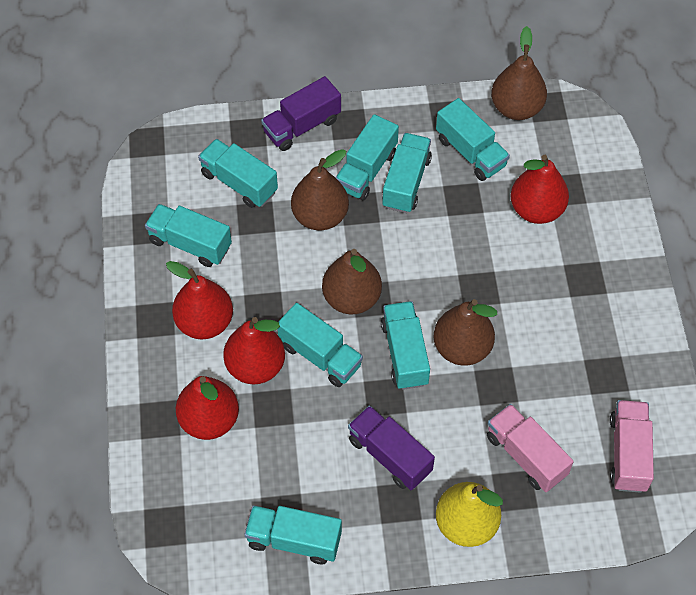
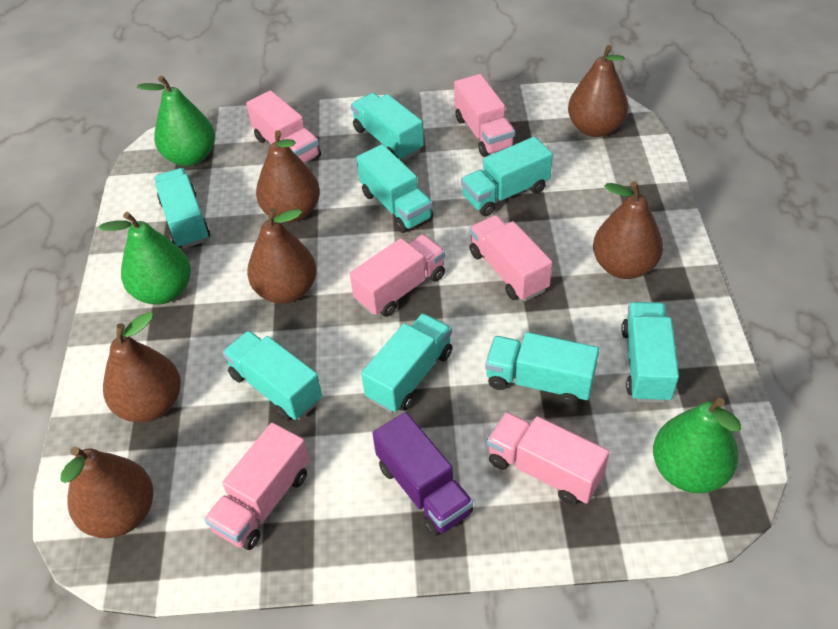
brown pear: [291,149,349,230] [322,249,382,314] [433,299,497,366] [491,26,547,120] = 4 -> [61,447,153,538] [103,312,181,422] [247,208,316,304] [256,130,320,223] [568,45,628,137] [593,181,663,279] = 6
green pear: none = 0 -> [99,212,191,305] [137,76,215,166] [653,398,742,493] = 3
pink truck: [487,404,574,492] [610,400,654,493] = 2 -> [204,423,310,550] [246,90,321,163] [350,234,446,317] [454,74,515,157] [470,215,552,301] [487,412,609,505] = 6
purple truck: [261,76,341,151] [348,405,435,490] = 2 -> [372,412,473,537] = 1
red pear: [166,261,233,339] [176,376,239,440] [223,317,285,384] [510,155,569,224] = 4 -> none = 0
yellow pear: [436,482,503,547] = 1 -> none = 0

